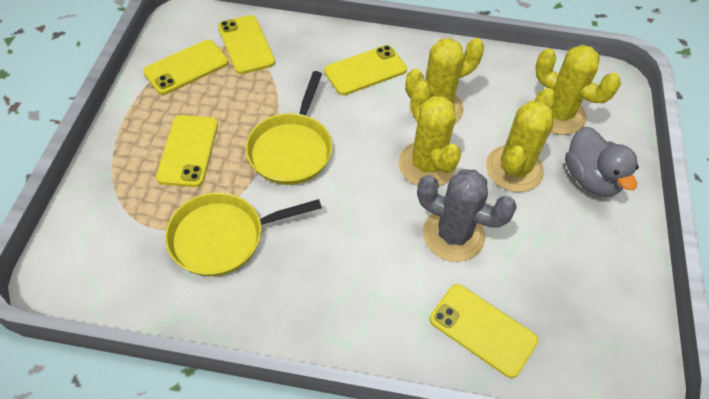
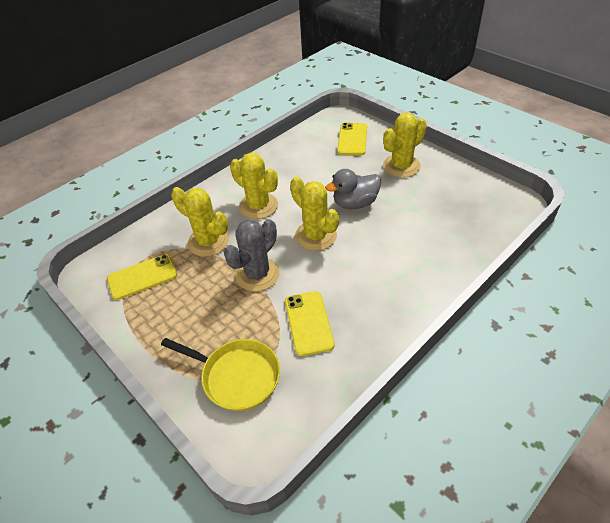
yellow pan: [165,192,322,276] [245,71,332,185] = 2 -> [161,338,280,411] = 1
yellow phone: [143,40,229,95] [156,115,218,187] [218,15,275,74] [324,45,407,95] [430,284,538,378] = 5 -> [107,254,177,300] [285,291,335,356] [337,123,367,155] = 3

